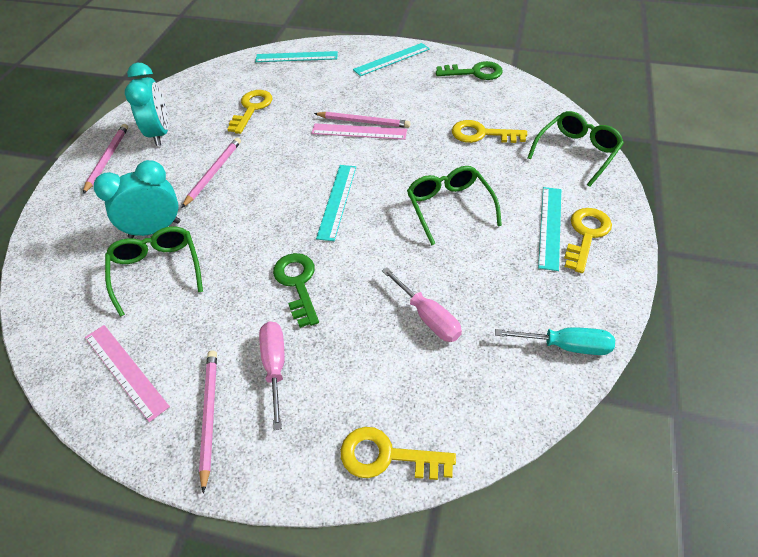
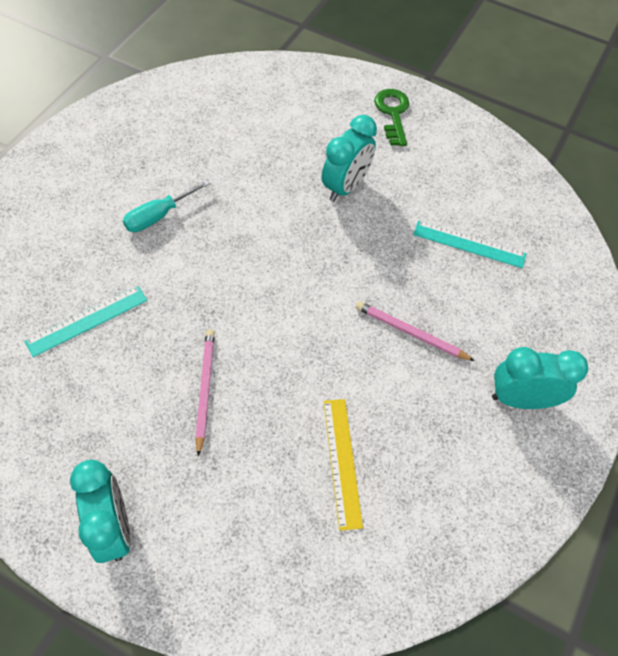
green glasses: [105,226,203,317] [407,166,502,245] [527,111,624,187] = 3 -> none = 0
green key: [273,253,319,328] [436,61,503,80] = 2 -> [374,89,409,146] = 1
pink pencil: [83,124,128,194] [182,137,241,208] [199,351,217,494] [314,112,410,128] = 4 -> [195,330,215,457] [356,301,475,361] = 2
pink ruler: [85,325,170,422] [311,123,407,140] = 2 -> none = 0
pink screwdriver: [259,321,284,430] [382,267,462,342] = 2 -> none = 0
turquoise clock: [94,160,180,238] [125,63,168,146] = 2 -> [70,460,131,563] [322,115,377,202] [492,347,588,409] = 3
turquoise ruler: [255,51,338,62] [316,165,356,241] [353,43,430,76] [538,187,561,271] = 4 -> [24,286,148,357] [413,221,526,268] = 2
yellow key: [228,90,272,134] [341,427,456,480] [452,120,527,143] [564,208,612,273] = 4 -> none = 0
yellow ruler: none = 0 -> [324,399,363,531] = 1

